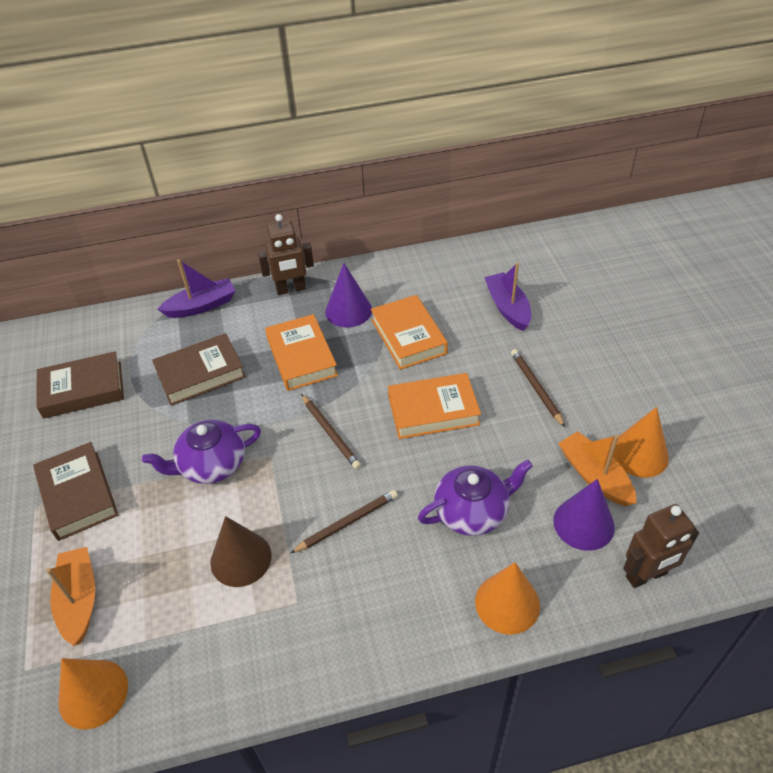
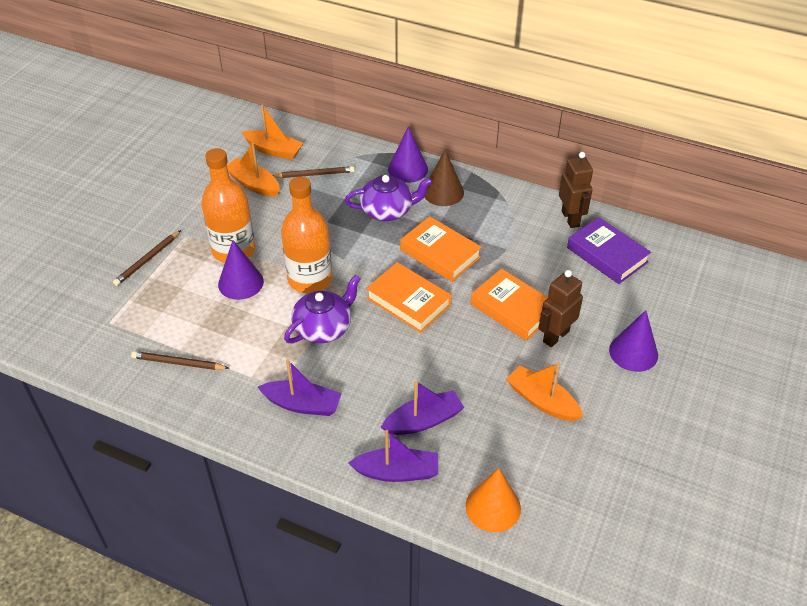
brown book: [33,442,118,541] [37,351,124,419] [152,333,246,406] = 3 -> none = 0
orange boat: [46,547,95,646] [558,431,636,506] = 2 -> [227,143,280,197] [242,104,304,160] [506,362,583,421] = 3
orange bottle: none = 0 -> [201,148,255,263] [281,177,332,293] = 2
orange cone: [58,658,128,729] [475,562,540,635] [613,407,669,478] = 3 -> [466,468,521,532] = 1
purple boat: [157,259,235,318] [484,263,531,331] = 2 -> [258,359,342,416] [348,430,438,482] [381,381,464,435] = 3
purple book: none = 0 -> [567,217,651,284] = 1
purple cone: [325,263,372,327] [553,479,615,551] = 2 -> [218,240,264,300] [388,126,428,183] [609,310,658,372] = 3

